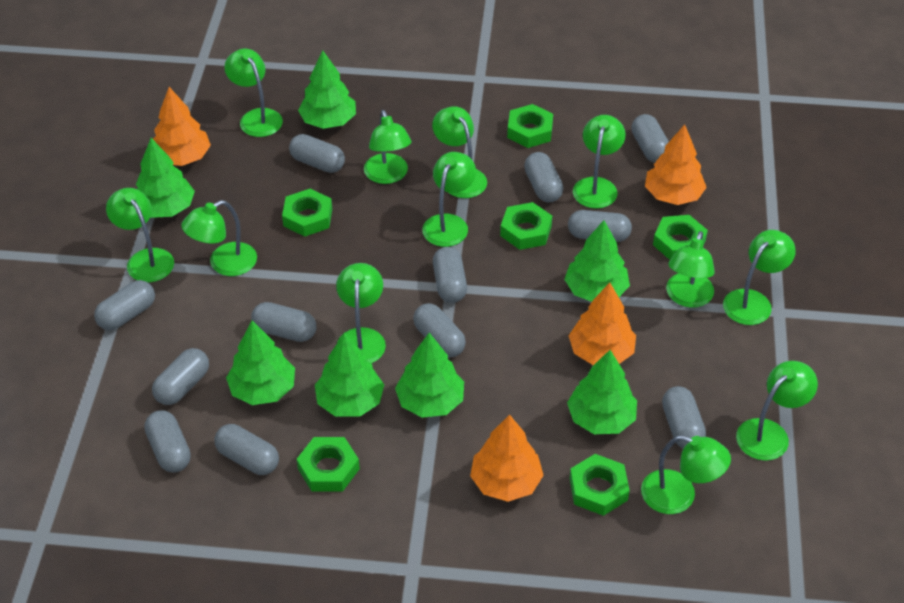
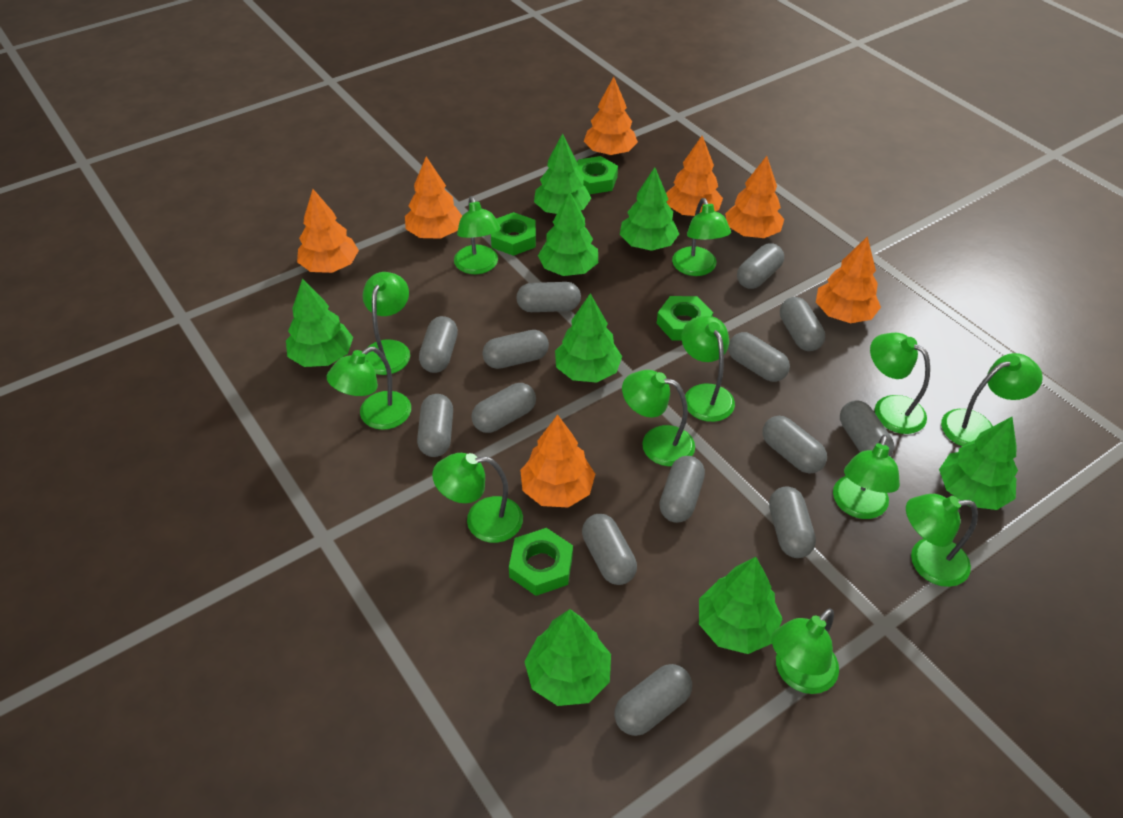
green nut: [282,189,332,237] [297,437,360,491] [500,202,552,250] [507,104,553,148] [570,454,630,516] [653,215,708,260] = 6 -> [491,212,536,256] [509,528,573,596] [576,156,618,194] [657,296,713,341] = 4
green tree: [136,138,195,218] [226,320,295,405] [298,50,356,129] [315,333,384,417] [395,333,464,418] [564,220,630,302] [567,350,637,434] = 7 -> [286,278,353,367] [524,609,611,706] [534,133,591,214] [538,192,598,276] [555,293,622,383] [620,167,679,251] [699,557,782,654] [939,417,1018,510] = 8
grey capsule: [94,280,155,330] [144,410,191,472] [152,348,209,405] [214,424,279,475] [251,302,316,342] [289,134,345,173] [413,303,466,357] [433,247,467,303] [524,152,563,202] [568,210,632,242] [631,114,669,163] [662,386,706,449] = 12 -> [417,394,453,457] [419,316,458,373] [471,383,536,433] [482,330,549,369] [516,282,581,312] [582,514,637,585] [614,664,692,736] [659,456,705,523] [728,332,790,382] [737,243,784,289] [762,416,827,474] [769,486,816,558] [780,297,825,351] [840,401,894,457] = 14
orange tree: [153,87,211,166] [470,414,544,502] [569,283,636,365] [645,124,707,205] = 4 -> [297,189,359,273] [405,156,462,239] [520,415,595,507] [584,77,638,156] [666,136,723,216] [725,156,784,238] [816,236,881,323] = 7

